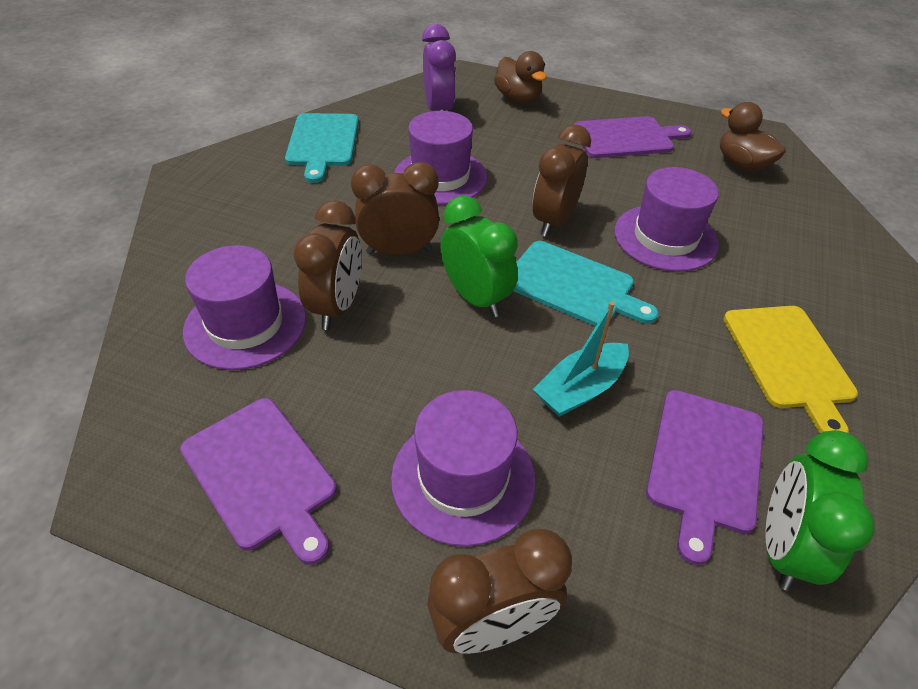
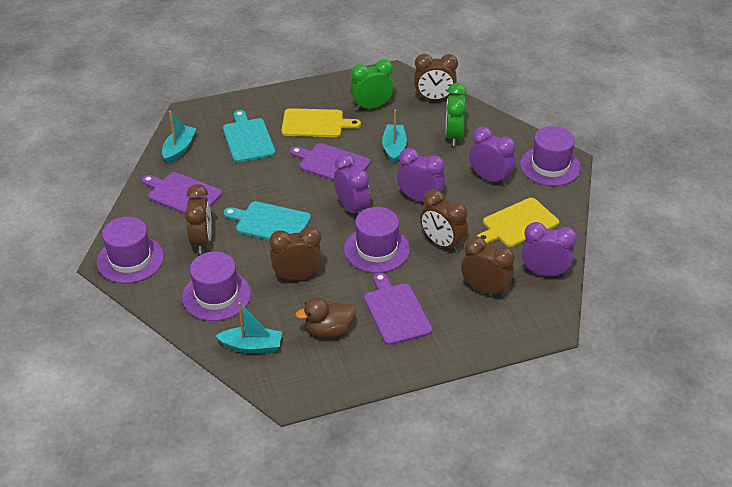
brown clock: [294,200,362,330] [351,162,439,255] [427,529,572,654] [532,124,591,237] = 4 -> [185,184,212,254] [269,226,323,280] [414,54,458,101] [420,189,468,253] [461,236,515,297] = 5
brown duck: [494,51,547,103] [720,102,786,172] = 2 -> [296,297,356,338] = 1
purple clock: [422,24,456,111] = 1 -> [334,154,370,216] [397,148,445,202] [469,127,516,186] [522,222,577,277] = 4
turquoise boat: [533,301,629,417] = 1 -> [162,110,197,164] [216,302,282,353] [382,110,407,164] = 3
yellow cutting board: [724,306,858,433] = 1 -> [281,108,361,137] [477,198,559,247] = 2

